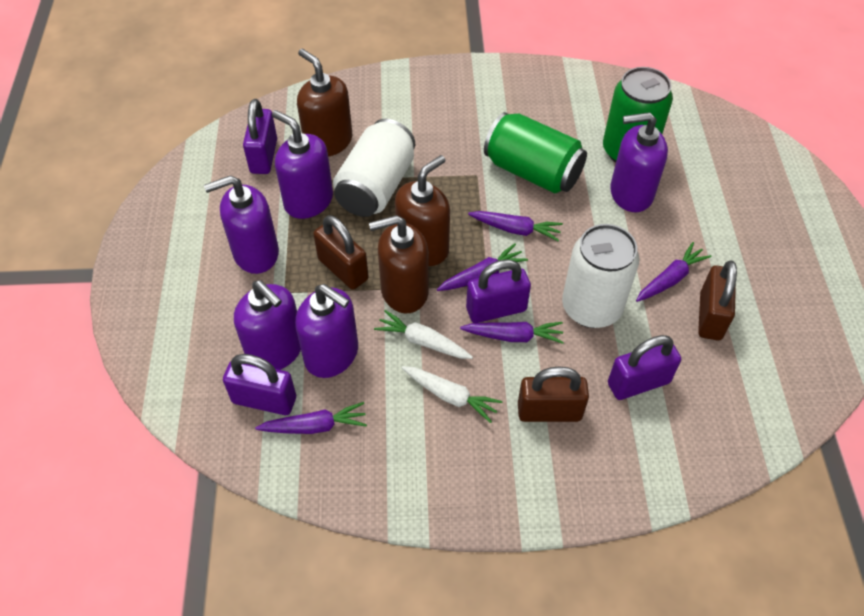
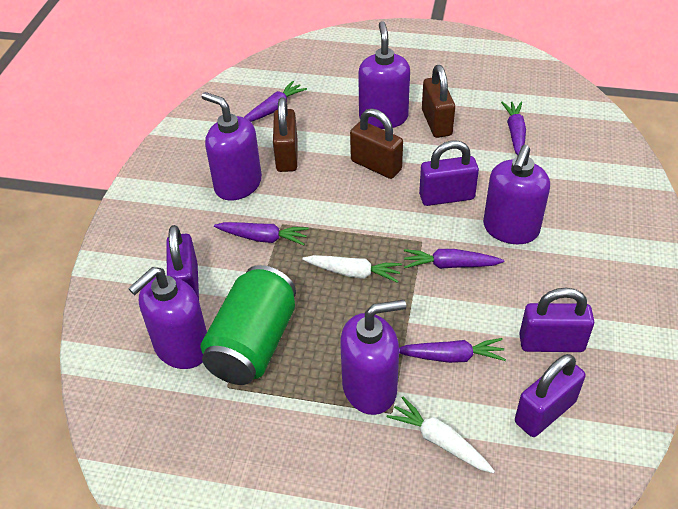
brown soap dispenser: [297,49,352,157] [369,215,429,314] [395,155,450,266] = 3 -> none = 0
green can: [484,112,587,193] [603,67,673,163] = 2 -> [200,265,296,385] = 1
white can: [333,119,415,217] [562,224,639,328] = 2 -> none = 0

